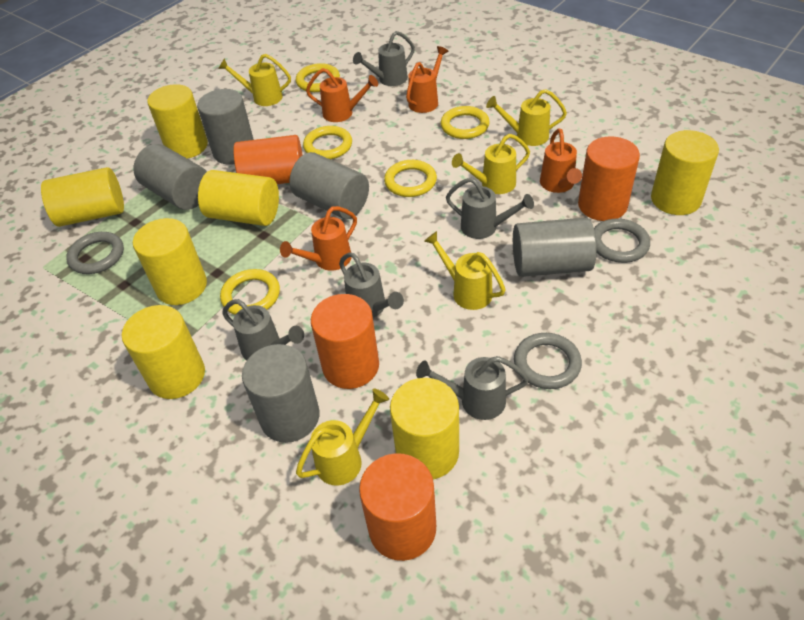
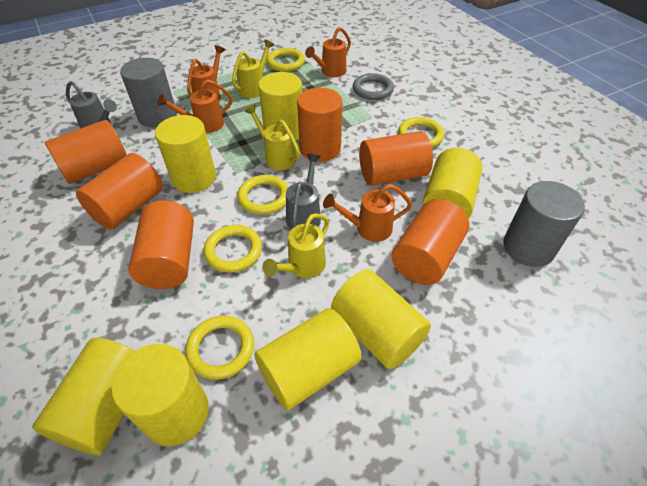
grey cylinder: [133,144,207,210] [197,89,254,165] [242,344,320,443] [289,152,369,219] [513,218,597,277] = 5 -> [120,58,177,128] [503,181,585,267] = 2
grey ring: [66,232,124,274] [514,333,582,389] [594,219,650,263] = 3 -> [353,73,394,100] = 1
grey watering can: [222,299,304,360] [339,253,404,318] [353,31,415,86] [416,356,529,420] [446,177,534,239] = 5 -> [66,81,117,129] [286,154,321,230] = 2
orange cylinder: [233,135,302,184] [311,294,379,389] [359,453,436,561] [578,136,640,221] = 4 -> [45,120,127,184] [76,153,163,230] [128,200,194,289] [297,88,343,162] [359,131,433,186] [392,199,469,285] = 6
yellow watering can: [218,54,291,106] [296,388,389,485] [424,231,506,310] [452,134,530,194] [486,89,567,146] = 5 -> [232,40,274,98] [244,105,300,170] [262,213,329,278] = 3

